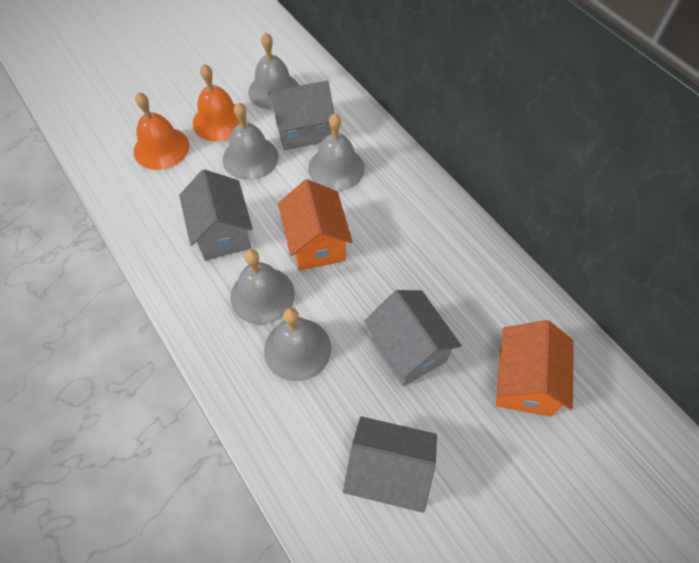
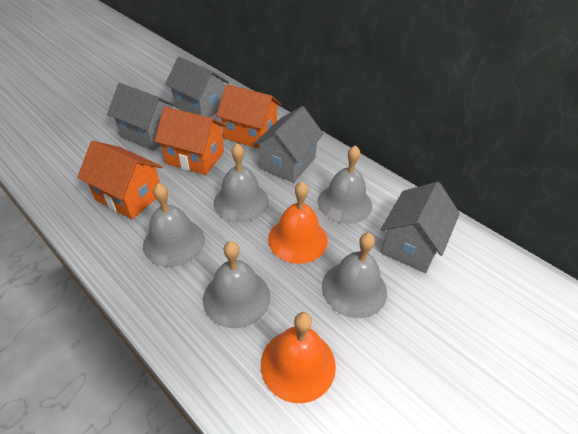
orange house: [278,179,353,271] [496,320,574,417] = 2 -> [77,141,162,219] [154,107,226,175] [216,84,281,149] = 3

